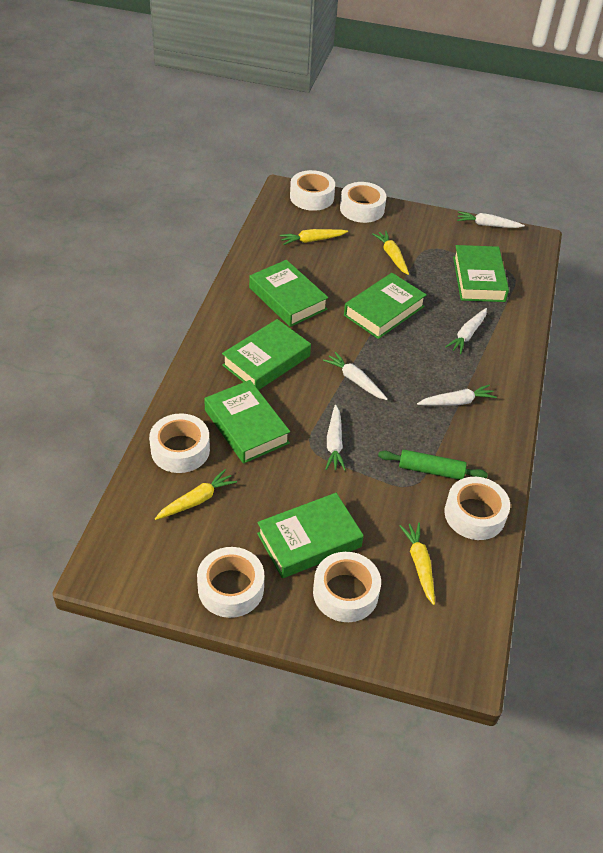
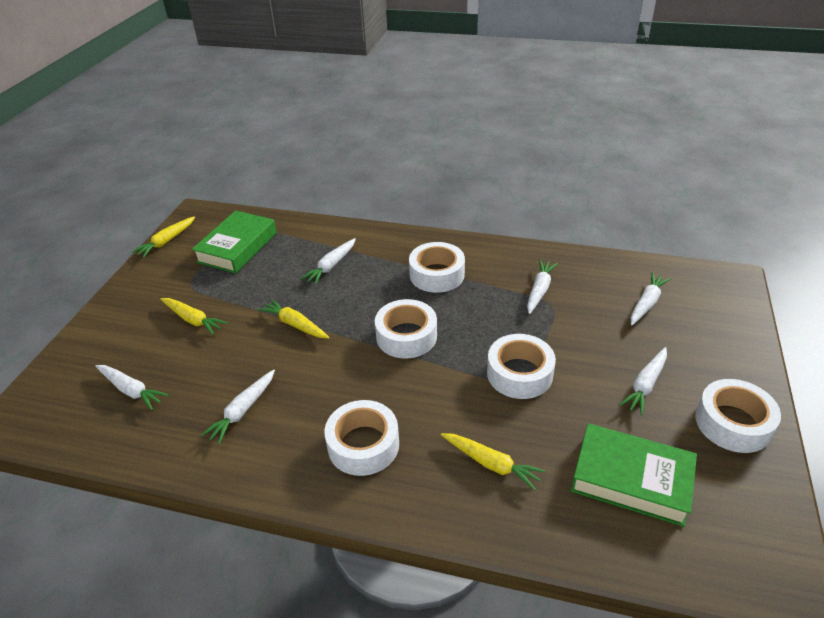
green book: [204,380,290,464] [222,319,311,390] [249,260,328,327] [257,493,364,578] [344,273,427,339] [453,245,509,302] = 6 -> [192,210,277,274] [571,423,697,527] = 2
green rolling pin: [378,450,488,480] = 1 -> none = 0
white carrot: [323,352,387,400] [325,405,346,471] [417,384,497,406] [445,308,487,354] [457,211,525,228] = 5 -> [95,365,169,410] [201,369,275,444] [301,238,356,285] [527,260,558,314] [619,347,667,416] [631,272,671,325] = 6
white tape: [149,414,210,473] [197,547,264,618] [290,170,335,211] [313,552,381,622] [340,182,386,223] [444,477,510,540] = 6 -> [324,400,399,476] [375,299,437,359] [409,242,465,293] [487,334,556,399] [695,379,781,453] = 5

